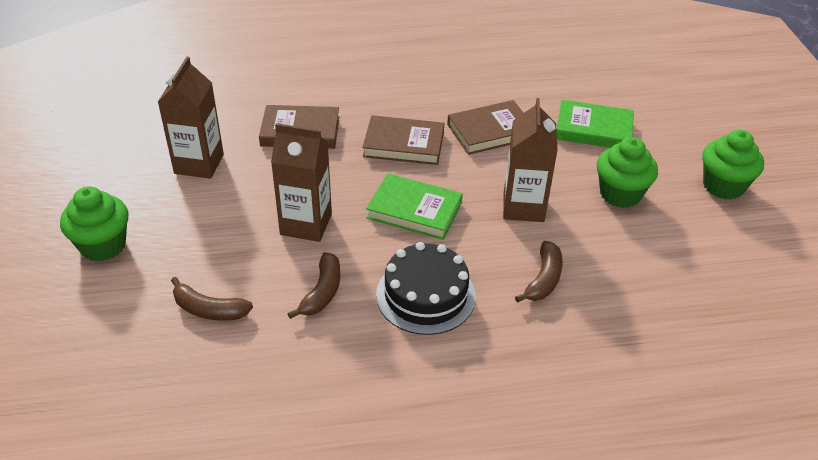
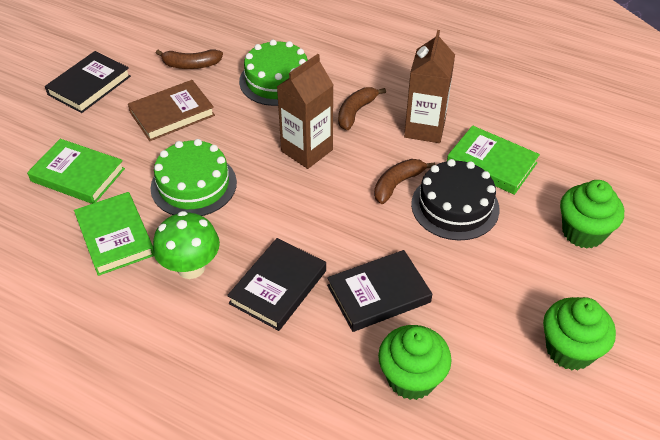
black book: none = 0 -> [45,51,131,113] [227,238,326,331] [327,250,432,332] = 3
brown book: [259,105,339,149] [362,115,444,165] [447,100,524,155] = 3 -> [128,80,215,141] = 1
brown carton: [158,56,224,179] [271,123,332,242] [503,98,558,222] = 3 -> [277,54,334,169] [404,30,455,143] = 2
green book: [366,174,463,240] [556,100,634,148] = 2 -> [27,139,125,204] [74,192,154,276] [447,125,540,195] = 3
green cake: none = 0 -> [151,139,237,216] [239,40,308,106] = 2
green mushroom: none = 0 -> [153,211,220,279] = 1

